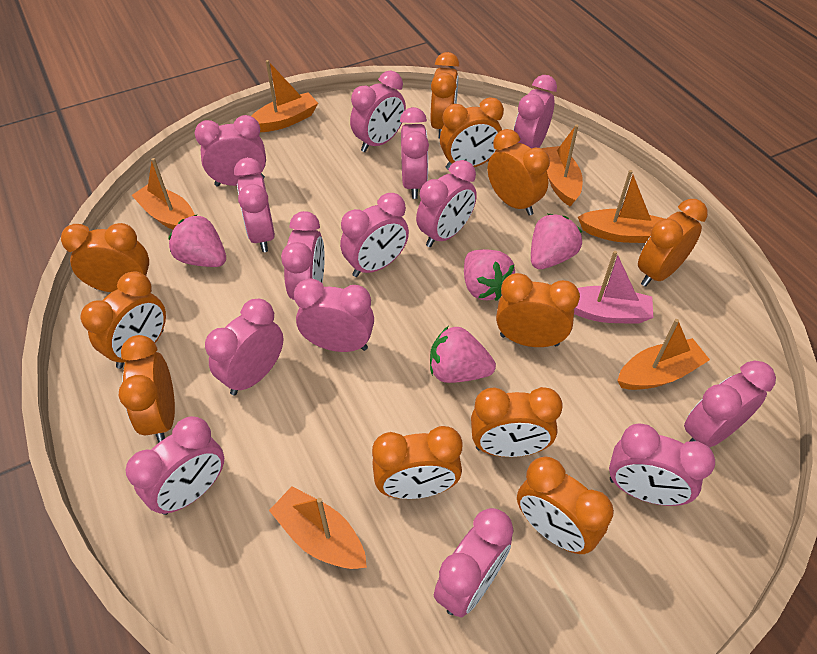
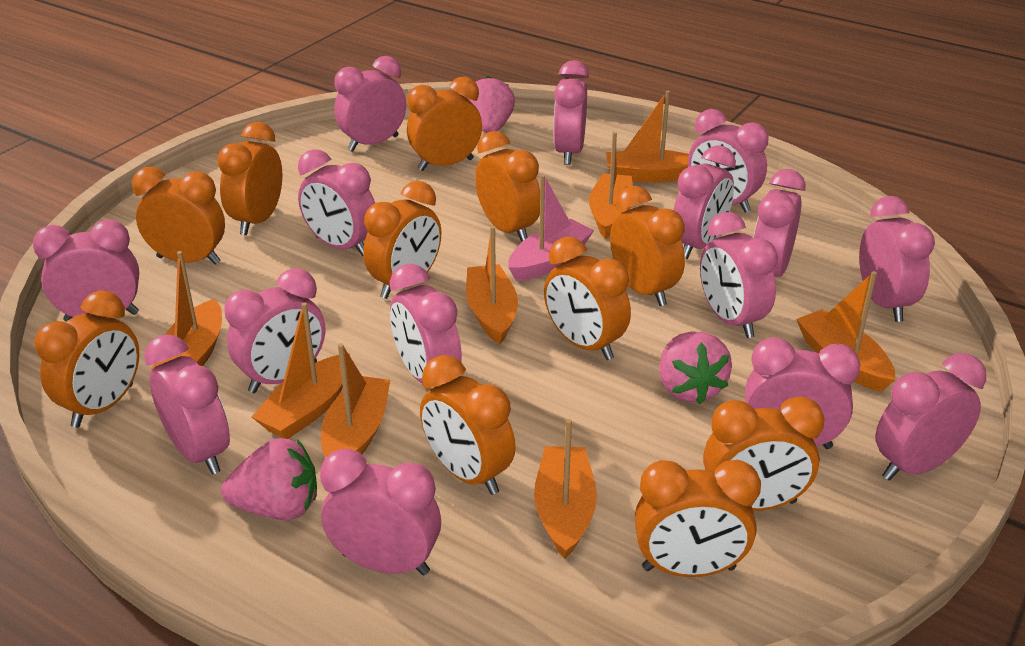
orange boat: [131,158,195,230] [251,60,318,132] [269,486,367,569] [542,125,583,206] [578,170,664,243] [617,319,710,390] = 6 -> [151,251,222,370] [252,303,350,439] [321,343,390,458] [466,226,518,344] [534,419,597,559] [589,132,633,239] [606,90,689,183] [796,271,895,392] = 8
pink clock: [126,416,224,515] [195,115,266,187] [205,299,283,395] [234,158,275,252] [281,211,325,300] [294,278,374,352] [340,193,409,277] [350,71,406,152] [400,107,429,199] [416,160,477,247] [434,508,514,617] [514,75,557,149] [609,423,715,506] [684,361,776,448] = 14 -> [33,219,139,321] [144,334,230,475] [224,268,325,393] [298,149,375,256] [320,448,441,575] [334,56,406,152] [390,264,462,383] [553,60,589,165] [673,145,736,259] [688,109,769,213] [700,212,778,338] [745,337,861,449] [753,169,806,277] [859,196,935,322] [876,353,986,481] = 15
pink strawberry: [168,215,226,267] [430,326,496,383] [464,249,515,301] [531,214,582,269] = 4 -> [221,438,317,520] [469,76,515,133] [659,331,732,404] = 3

